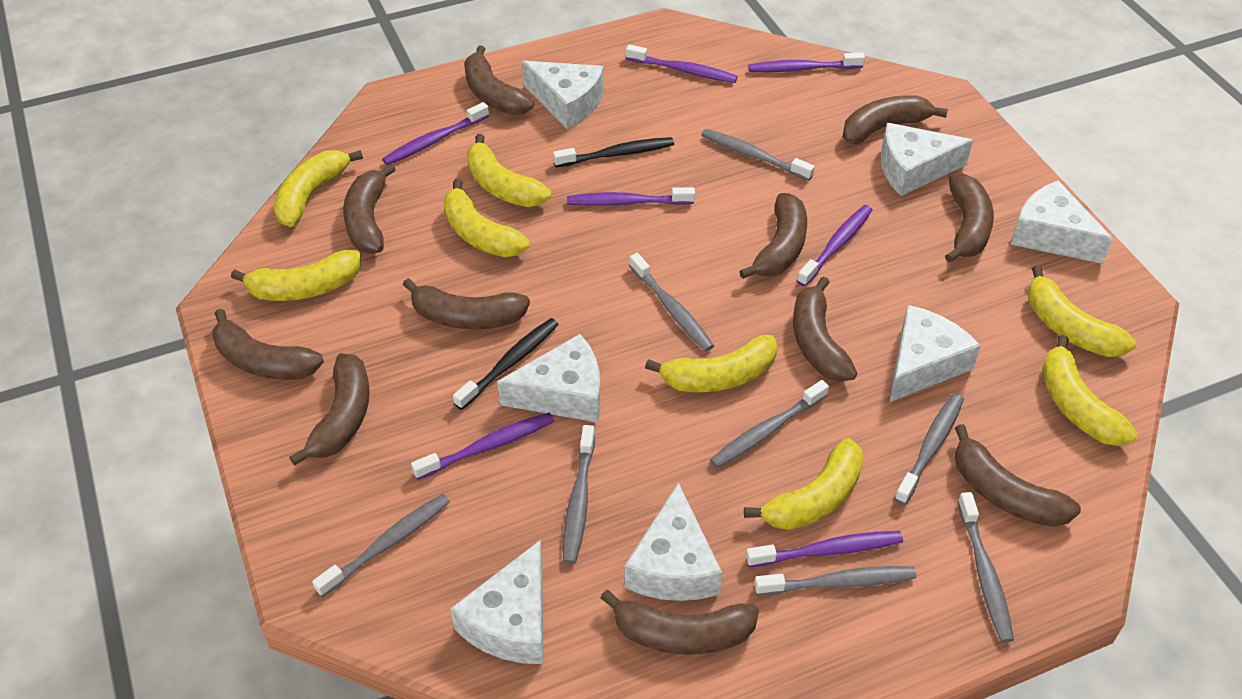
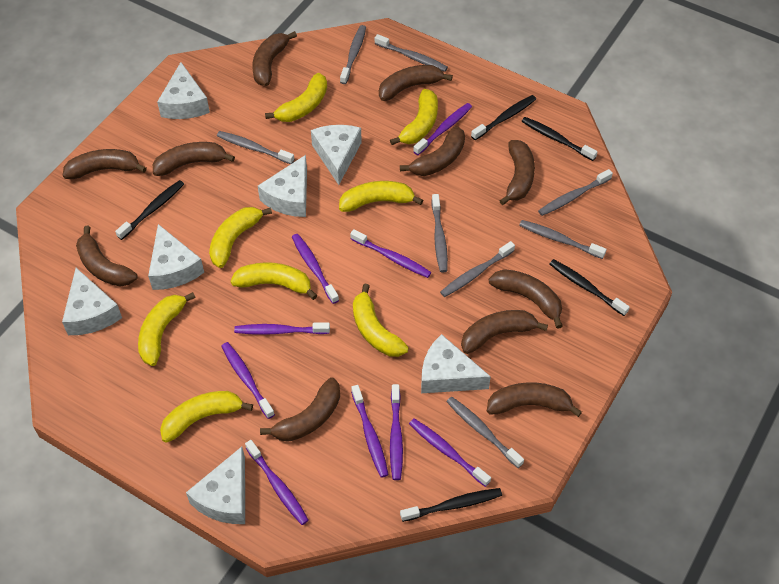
black toothbrush: [453,318,559,410] [553,137,674,167] = 2 -> [115,180,184,240] [400,488,502,522] [471,95,536,140] [522,117,598,161] [550,259,630,316] = 5
purple toothbrush: [382,102,489,165] [411,413,554,480] [567,187,695,206] [626,44,738,83] [746,531,903,567] [748,52,865,72] [797,205,872,287] = 7 -> [221,342,275,419] [234,322,330,335] [245,440,309,525] [292,234,339,304] [350,229,431,278] [351,385,389,478] [390,384,403,480] [409,418,491,487] [413,103,472,155] = 9

